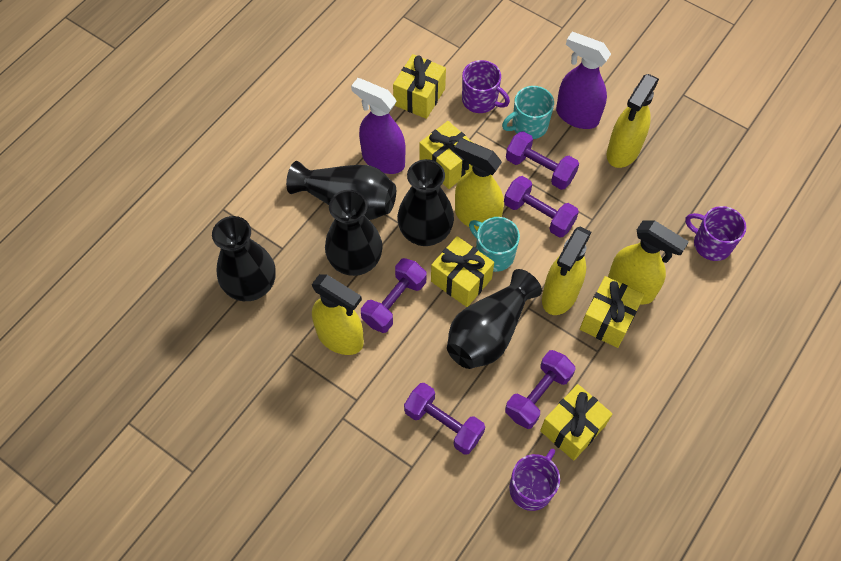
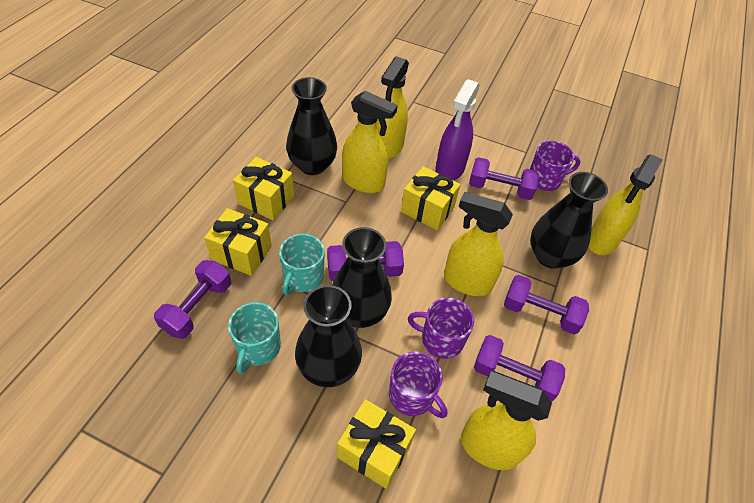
black vase: [212,216,276,301] [286,161,396,220] [325,190,383,276] [397,159,454,246] [447,269,542,369] = 5 -> [286,77,337,175] [295,285,362,387] [332,227,392,328] [530,172,608,269] = 4
purple spray bottle: [351,78,406,174] [556,32,611,129] = 2 -> [435,79,480,181] = 1
yellow gift: [393,54,446,119] [419,121,472,189] [431,236,494,307] [540,384,613,461] [580,276,644,348] = 5 -> [204,208,272,276] [233,157,294,220] [337,399,416,489] [401,166,460,230] = 4

